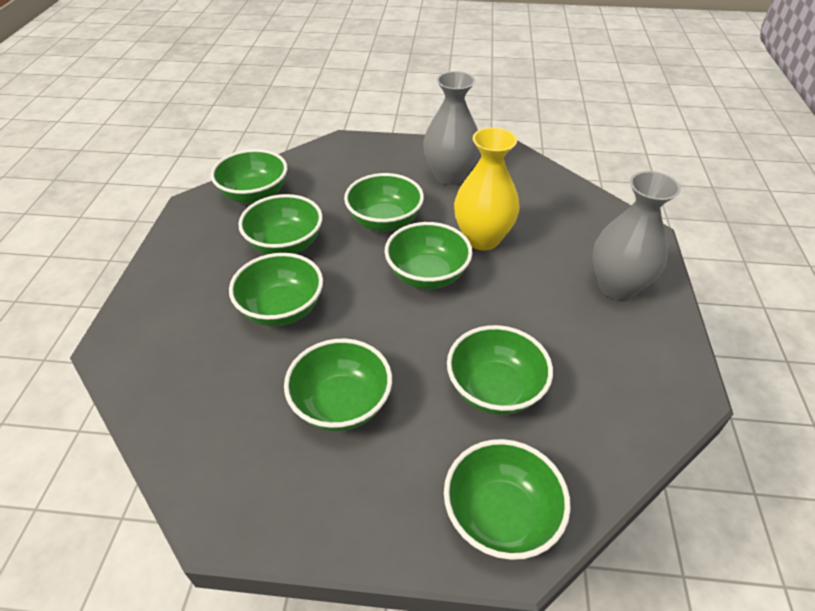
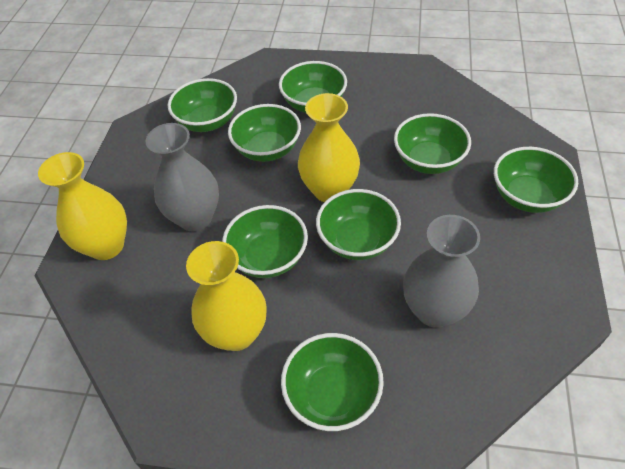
yellow vase: [454,127,520,250] = 1 -> [38,152,127,260] [186,241,266,351] [298,93,360,202] = 3

